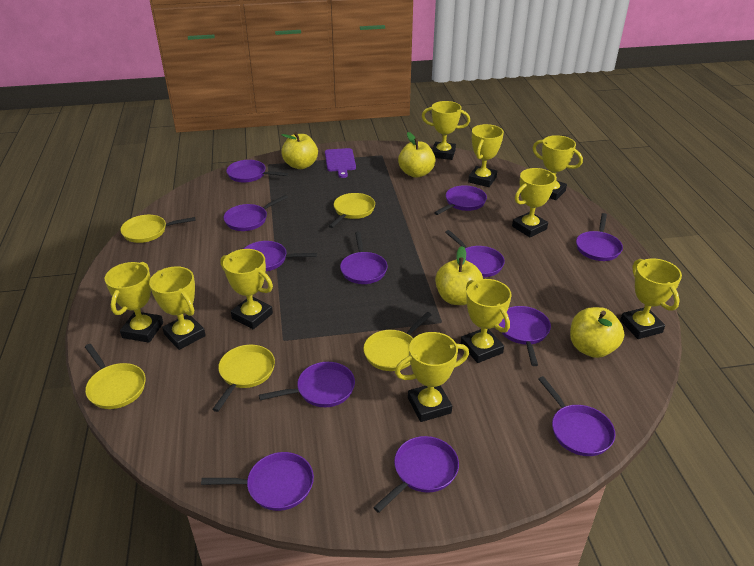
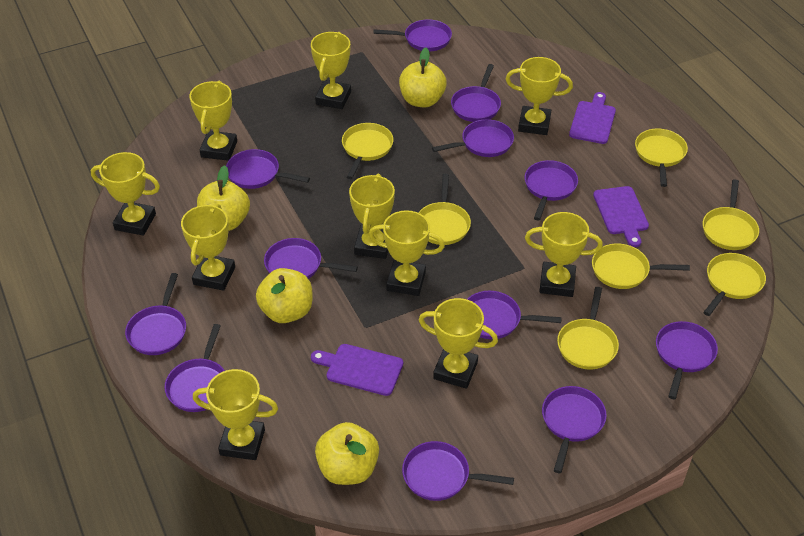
purple cutting board: [325,148,356,178] = 1 -> [311,344,403,396] [569,92,616,144] [593,186,649,247] = 3
yellow pan: [85,344,146,409] [120,215,195,243] [212,345,275,412] [329,193,375,228] [363,312,432,371] = 5 -> [342,123,393,179] [418,174,471,245] [557,287,619,369] [592,243,690,289] [635,129,688,187] [703,179,759,250] [703,253,766,316] = 7

